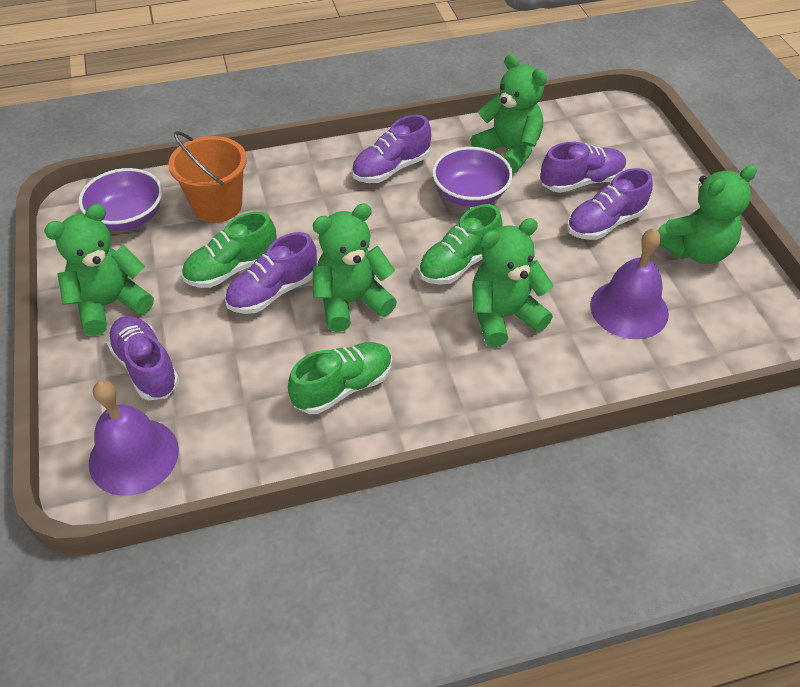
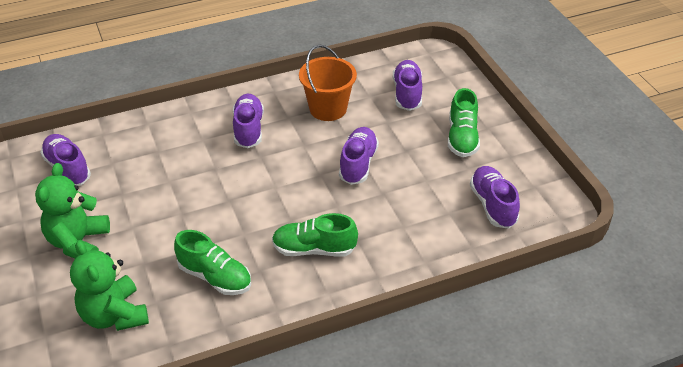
green teddy bear: [44,204,154,336] [313,204,397,332] [471,54,547,173] [472,218,554,347] [657,165,757,264] = 5 -> [35,163,110,258] [70,241,149,331] = 2
purple bell: [89,380,179,496] [590,228,669,339] = 2 -> none = 0
purple bowl: [79,168,163,231] [432,147,513,207] = 2 -> none = 0

